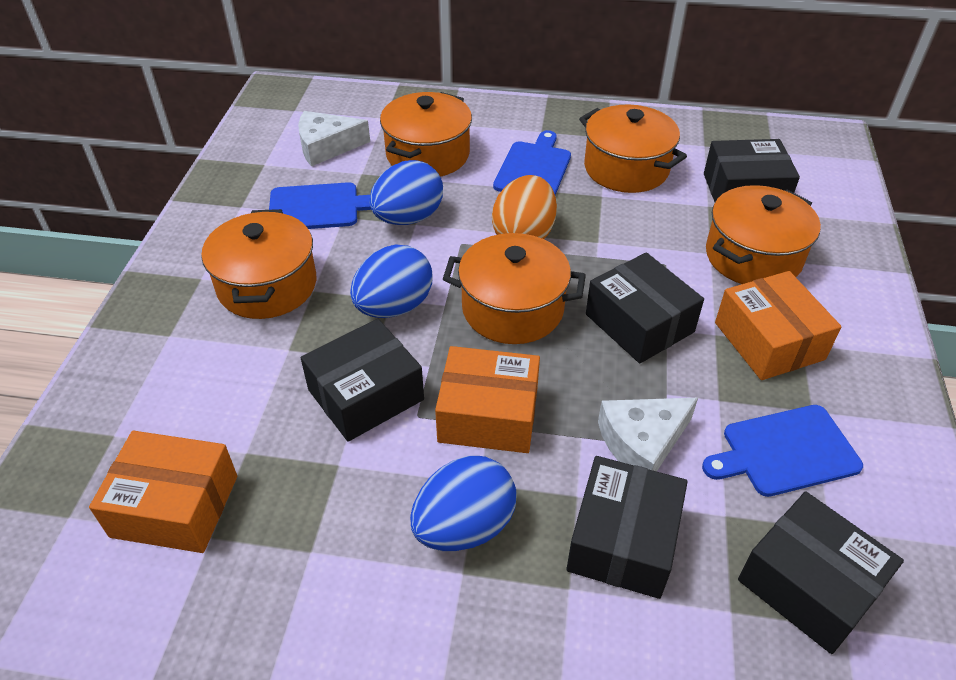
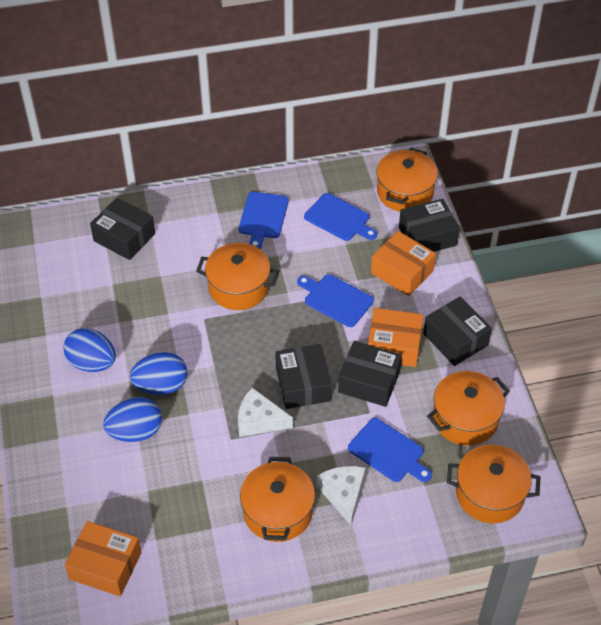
blue cutting board: [269,182,371,229] [493,130,571,195] [702,405,863,497] = 3 -> [239,192,289,249] [297,274,374,327] [304,193,377,241] [348,418,432,482] = 4
orange egg: [492,175,557,239] = 1 -> none = 0

